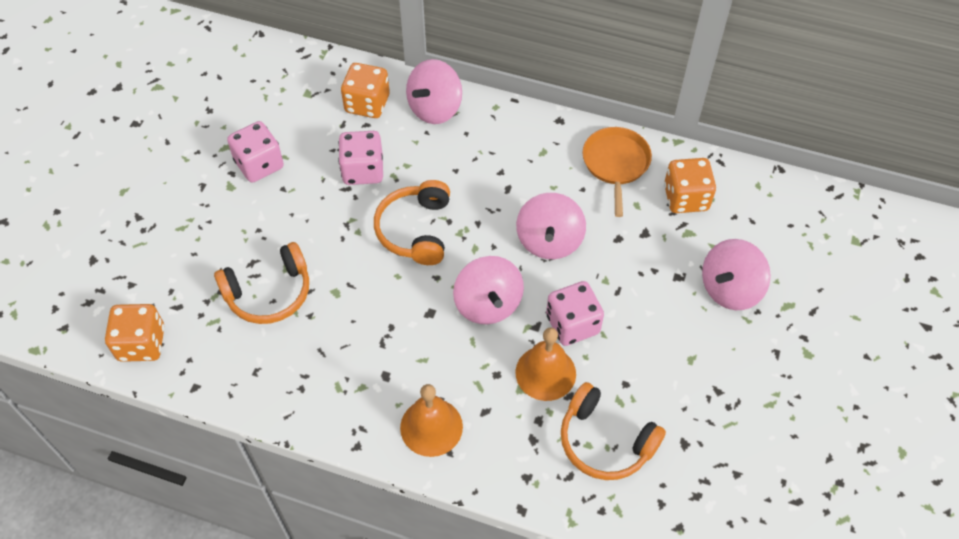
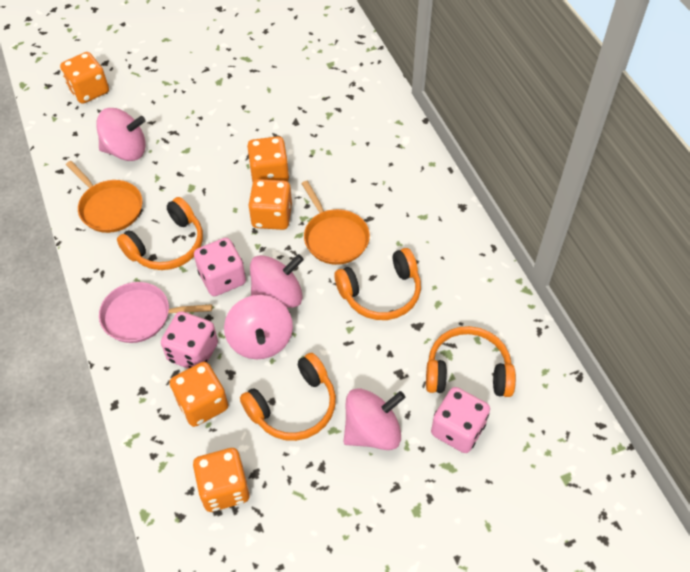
orange bell: [400,384,463,457] [515,328,576,401] = 2 -> none = 0
orange dice: [105,304,164,362] [341,63,390,118] [664,158,716,213] = 3 -> [60,52,109,104] [169,362,228,427] [193,448,250,512] [247,136,289,182] [248,179,292,230] = 5
orange headphones: [214,242,309,324] [374,180,450,265] [561,382,666,480] = 3 -> [117,197,203,270] [240,353,336,441] [334,248,421,320] [426,326,516,397] = 4
orange pan: [582,127,652,217] = 1 -> [66,161,142,233] [301,181,370,265] = 2
pink pan: none = 0 -> [99,282,212,343] = 1

